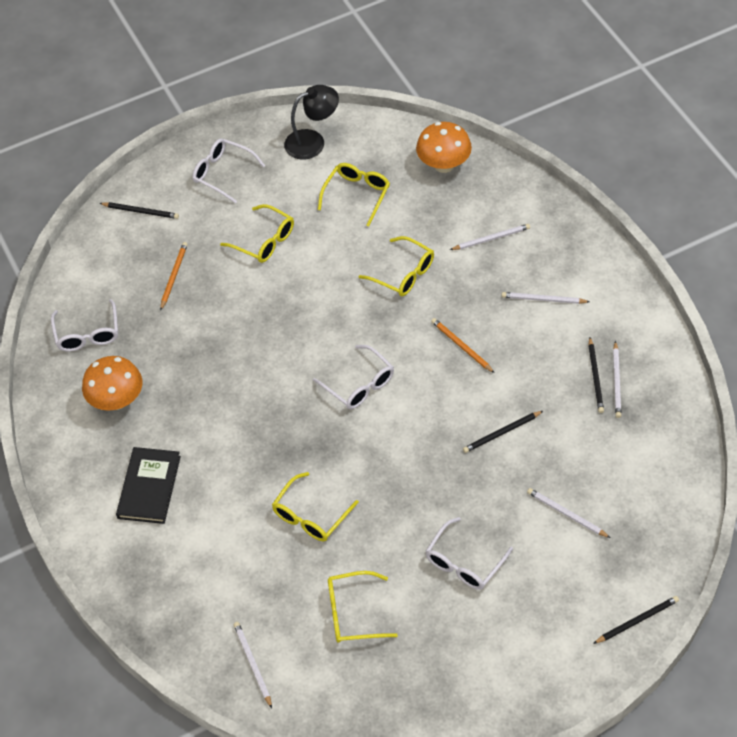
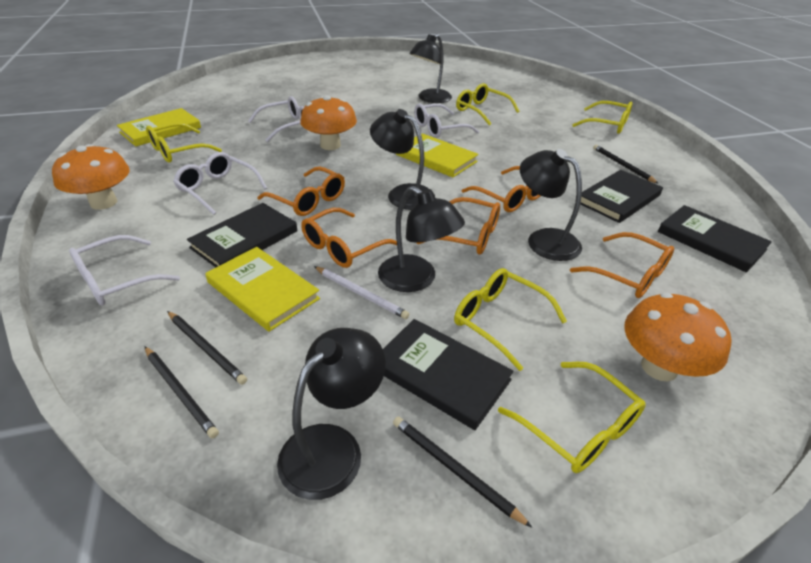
black book: [116,447,181,524] = 1 -> [187,203,297,267] [383,319,514,430] [581,170,663,223] [658,205,772,272] = 4
black lamp: [284,85,339,160] = 1 -> [277,328,386,500] [370,109,435,210] [378,186,465,292] [409,34,452,103] [520,149,582,261] = 5
orange glasses: none = 0 -> [257,167,345,216] [301,208,397,268] [417,197,500,255] [462,166,541,212] [570,232,674,298] = 5
orange mushroom: [82,356,142,411] [416,122,472,173] = 2 -> [52,144,130,210] [300,95,357,150] [624,293,732,381] = 3
orange pencil: [160,242,188,311] [431,318,495,373] = 2 -> none = 0
white pencil: [234,622,272,708] [450,224,530,250] [502,292,590,304] [527,488,610,538] [613,341,621,418] = 5 -> [314,266,409,319] = 1
yellow book: none = 0 -> [117,108,201,146] [205,247,320,332] [396,133,479,177] = 3

